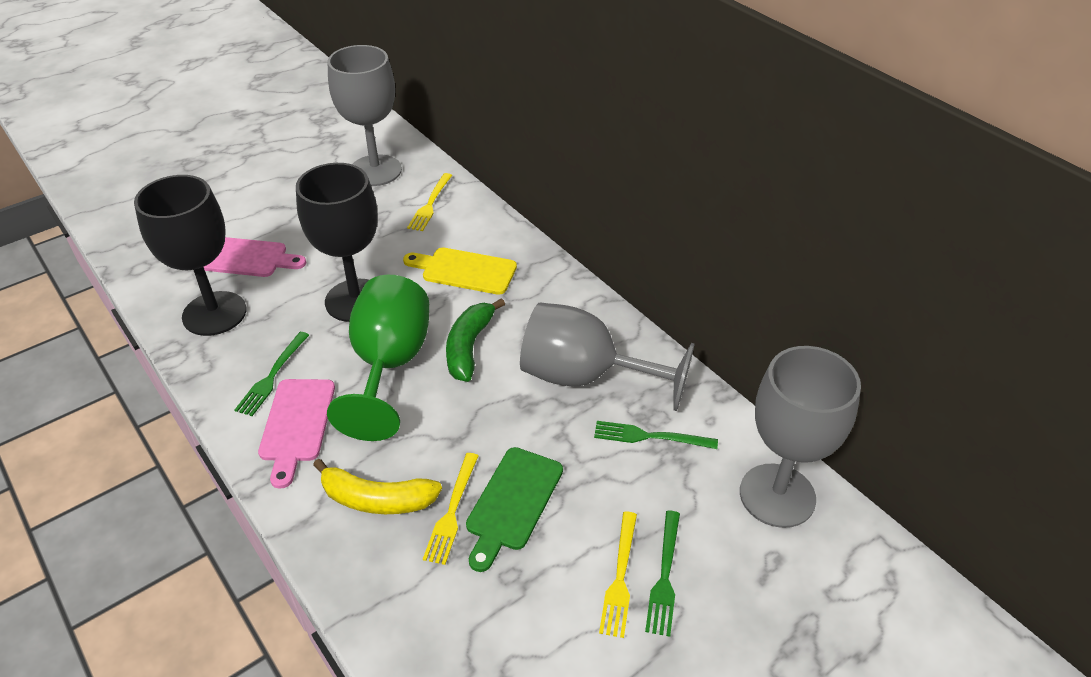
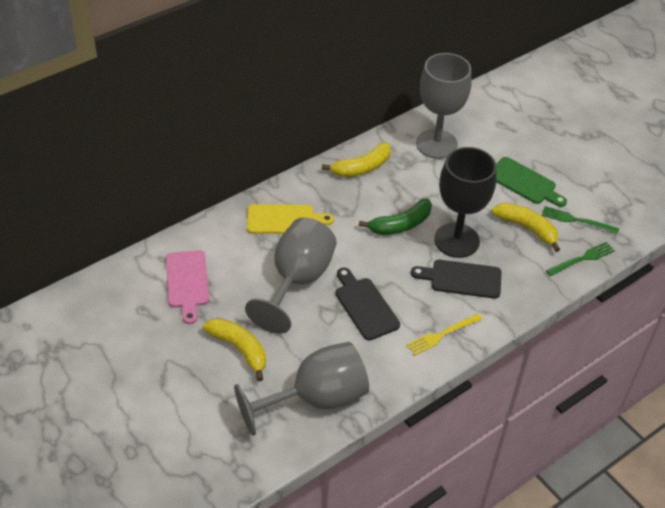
black cutting board: none = 0 -> [335,267,400,341] [411,260,501,299] = 2
black goblet: [134,175,247,336] [296,163,378,322] = 2 -> [434,147,496,258] = 1
green fork: [235,332,309,416] [594,421,718,449] [645,511,680,637] = 3 -> [542,206,619,234] [546,242,615,276] = 2
green goblet: [327,274,429,441] = 1 -> none = 0
pink cutting board: [204,237,306,277] [258,379,335,489] = 2 -> [166,250,209,324] = 1
yellow banana: [313,459,442,514] = 1 -> [203,318,266,381] [322,143,391,177] [492,203,560,252] = 3
yellow fork: [407,173,452,231] [423,453,479,565] [599,512,637,638] = 3 -> [407,313,482,355] = 1

